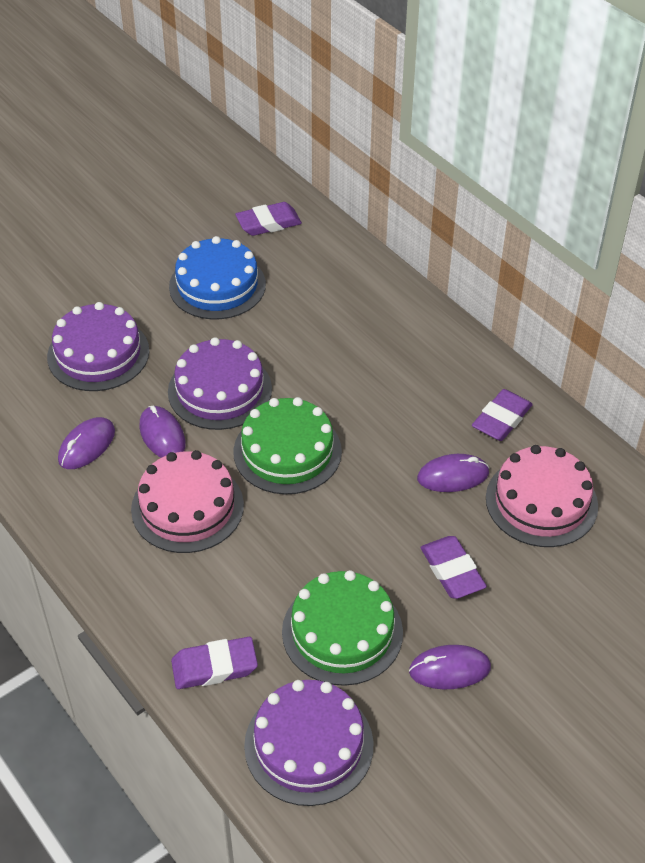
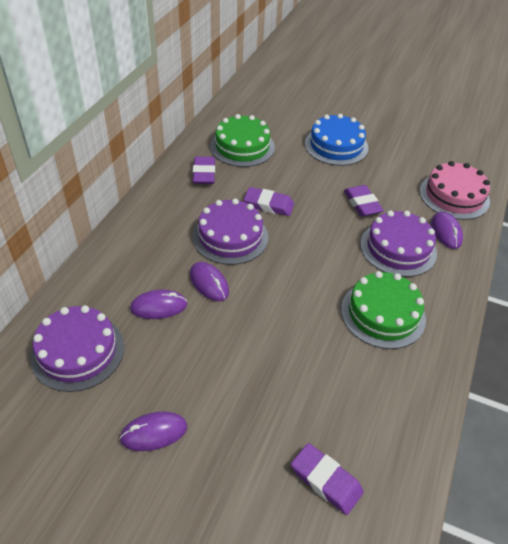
pink cake: [131,450,244,553] [486,445,598,547] = 2 -> [420,161,490,220] = 1

